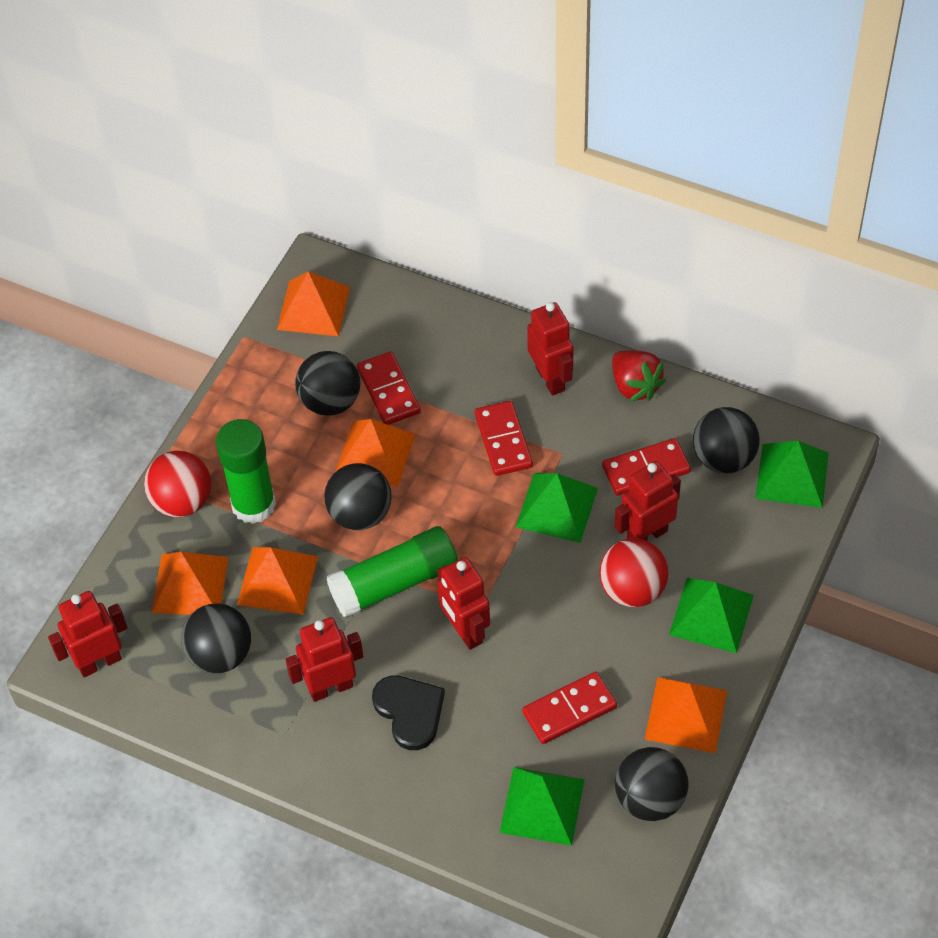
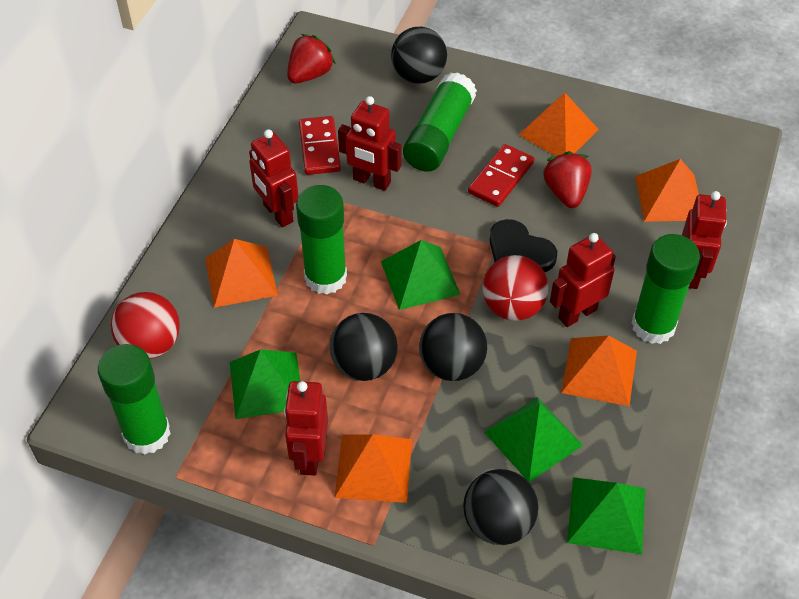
black ball: [181,603,251,673] [295,351,360,416] [324,463,392,530] [615,747,689,821] [693,407,760,474] = 5 -> [330,313,398,381] [391,27,447,84] [419,313,487,381] [463,469,538,545] = 4
green glue stick: [216,419,276,524] [326,526,458,618] = 2 -> [98,344,171,455] [296,185,347,294] [403,72,477,172] [631,234,700,344] = 4
red domino: [357,352,421,425] [475,401,533,476] [522,672,617,744] [602,438,691,496] = 4 -> [299,116,341,175] [468,144,534,207] = 2
red strawberry: [612,350,666,402] = 1 -> [287,34,336,84] [544,151,592,208] = 2

